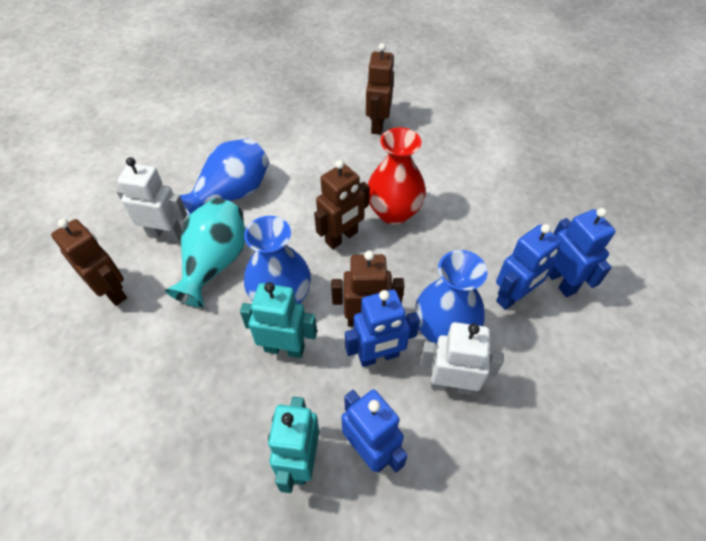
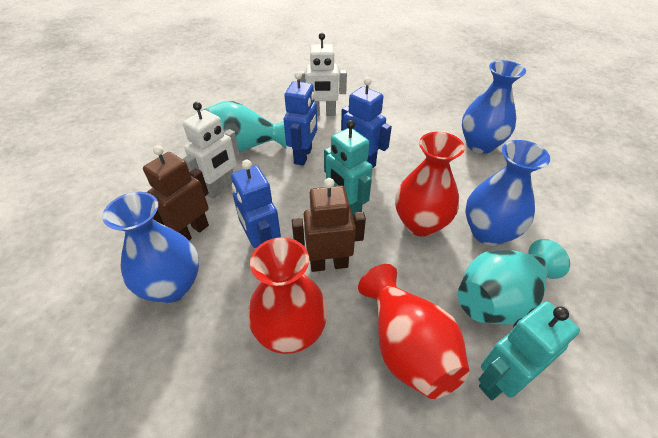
blue robot: [341,389,408,473] [345,289,420,367] [496,224,561,310] [548,208,616,297] = 4 -> [231,160,281,248] [284,71,317,166] [341,77,392,169] = 3
brown robot: [51,219,127,306] [314,160,369,249] [331,251,404,327] [366,43,394,135] = 4 -> [143,145,209,241] [292,178,366,272] = 2
red vase: [368,127,426,225] = 1 -> [248,237,328,354] [358,264,470,399] [395,132,465,237] = 3
turquoise vase: [165,198,245,307] = 1 -> [201,101,287,152] [458,239,570,325] = 2

